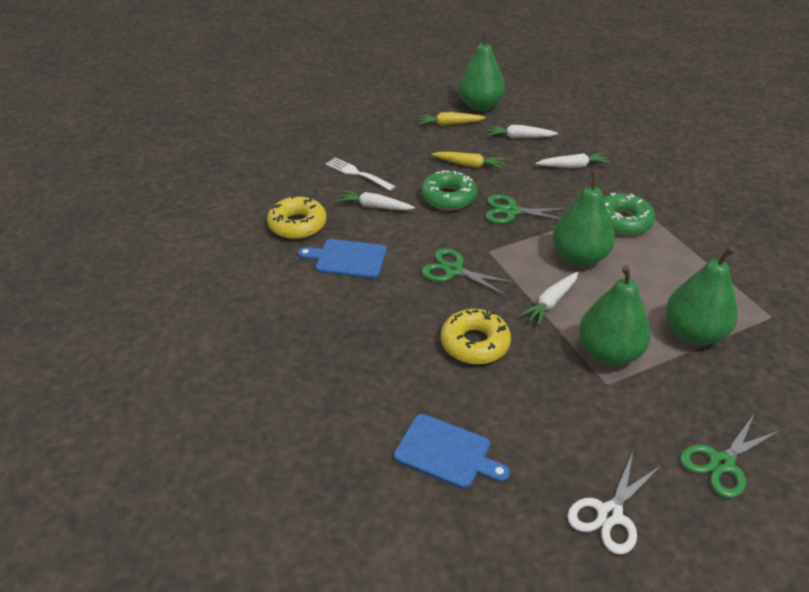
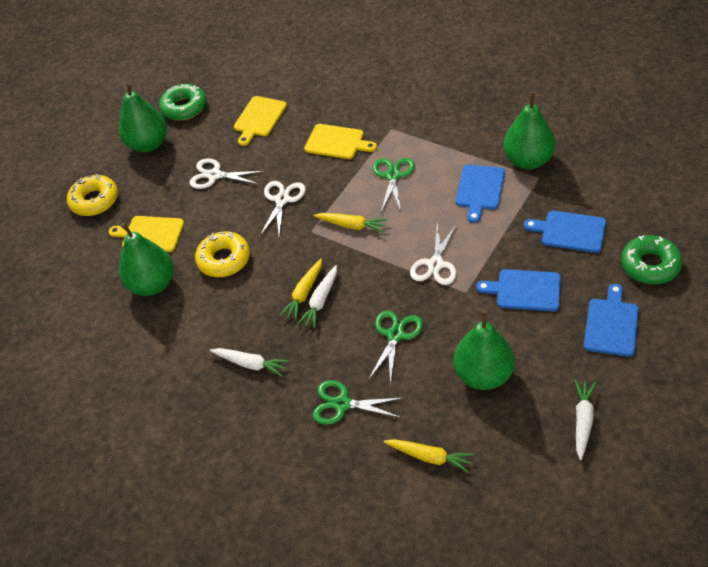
blue cutting board: [298,239,387,279] [394,414,510,489] = 2 -> [456,165,505,223] [476,269,561,311] [524,211,606,253] [584,284,639,357] = 4
white carrot: [337,190,415,210] [487,125,558,138] [521,272,578,325] [536,153,610,168] = 4 -> [210,348,289,377] [297,265,337,328] [574,380,596,460] = 3
white fork: [326,158,395,191] = 1 -> none = 0
white scissors: [567,452,661,555] = 1 -> [189,158,264,189] [260,181,306,236] [410,224,457,285] = 3
yellow carrot: [417,112,486,126] [432,152,505,169] = 2 -> [280,258,322,320] [314,213,387,233] [384,439,474,473] = 3
yellow cutting board: none = 0 -> [109,216,184,252] [234,96,287,146] [304,124,377,159] = 3

